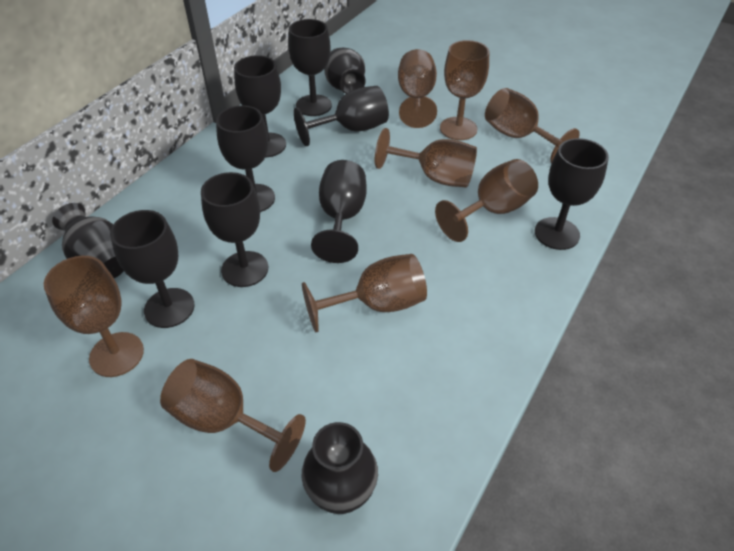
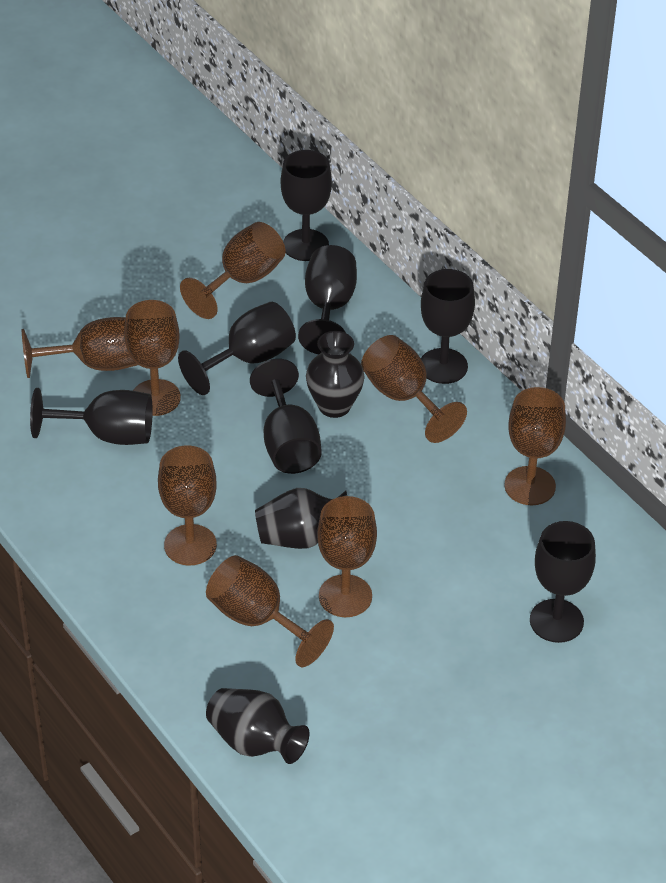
black goblet: [110,210,195,328] [201,172,268,287] [216,105,275,212] [234,55,286,157] [288,19,332,116] [294,86,389,146] [311,160,367,263] [535,138,609,250] = 8 -> [30,388,153,445] [178,302,296,395] [250,359,322,474] [281,150,332,261] [298,245,357,354] [421,269,475,384] [530,521,596,643] = 7

